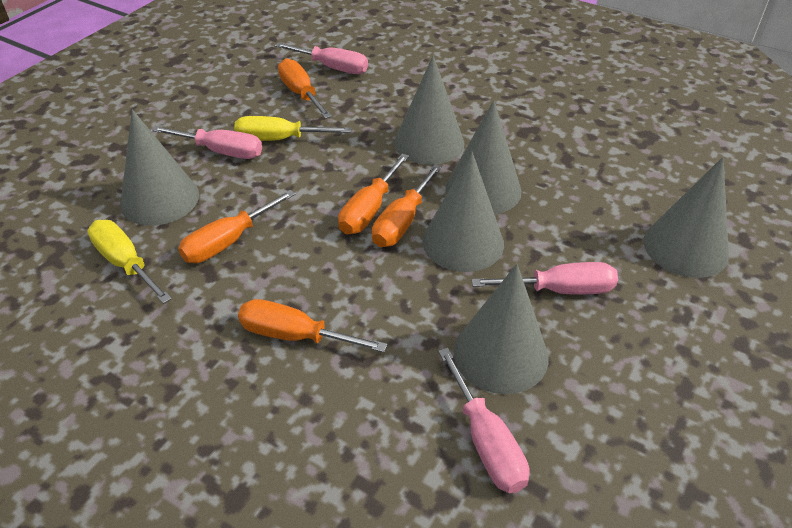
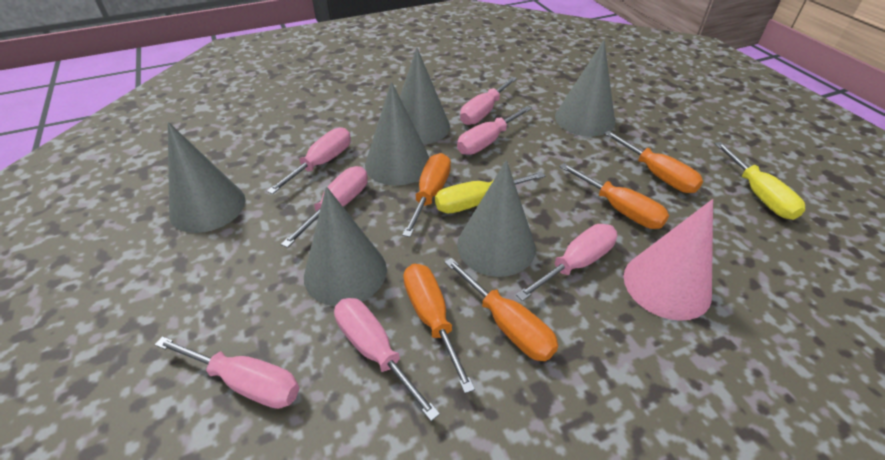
pink cone: none = 0 -> [624,199,713,321] = 1
pink screwdriver: [151,126,262,159] [275,43,368,74] [438,348,529,493] [471,262,618,294] = 4 -> [155,336,300,409] [267,127,351,194] [281,166,367,248] [334,298,440,421] [457,106,532,155] [460,77,517,125] [516,224,617,301] = 7

